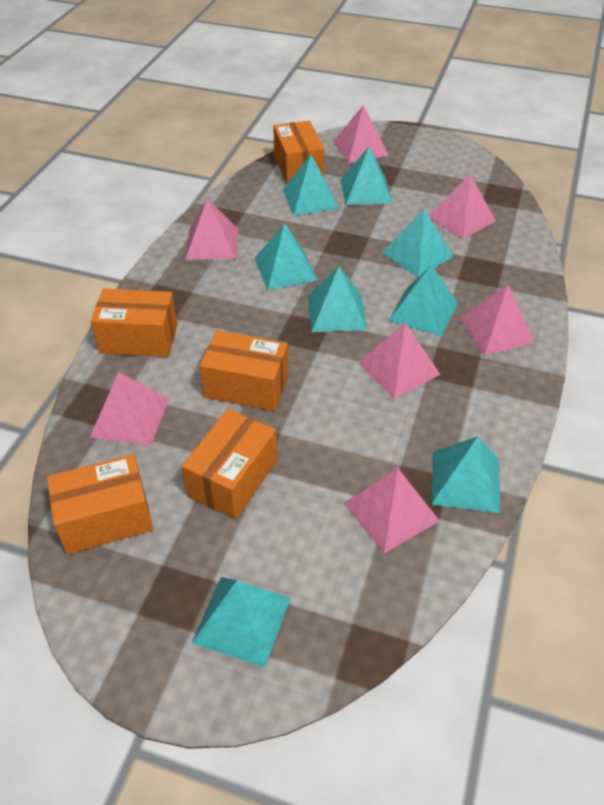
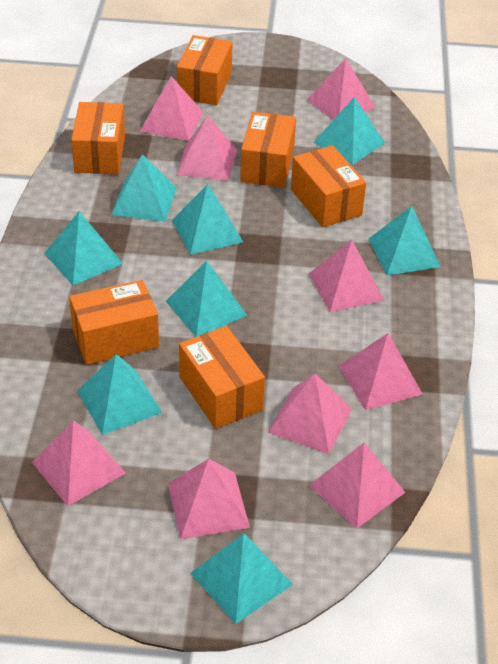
orange box: [47,454,153,554] [91,289,177,357] [182,409,277,519] [200,330,288,411] [273,121,324,184] = 5 -> [69,280,159,365] [71,102,125,174] [177,35,233,105] [179,326,265,429] [240,112,296,188] [291,145,366,228] = 6
pink pyramid: [90,372,169,446] [185,198,238,260] [333,105,389,163] [343,468,440,553] [358,323,440,399] [429,174,496,239] [458,284,535,355] = 7 -> [32,420,126,506] [140,76,204,141] [168,459,250,540] [176,116,237,181] [268,374,352,454] [307,58,375,120] [309,240,384,312] [309,443,406,529] [339,333,423,410] = 9

